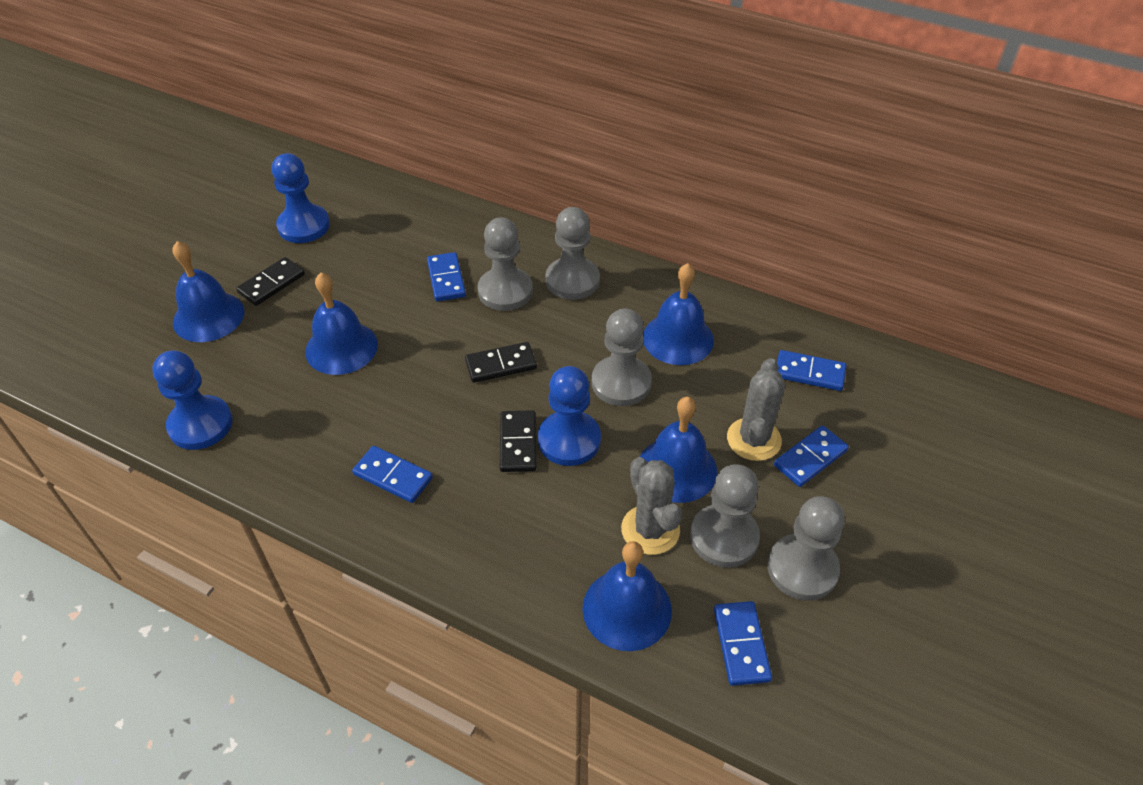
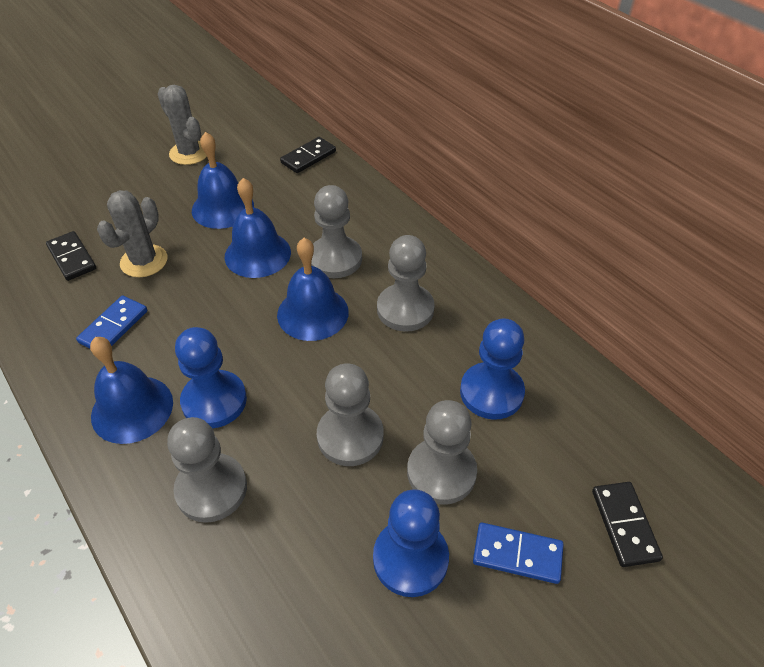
blue bell: [172,241,244,342] [305,273,378,375] [582,541,672,651] [640,397,717,503] [643,263,714,365] = 5 -> [90,337,173,444] [192,132,254,229] [225,178,291,278] [277,238,349,341] = 4
blue domino: [352,446,433,503] [427,252,466,301] [714,601,772,686] [774,425,849,487] [777,350,846,391] = 5 -> [76,296,147,349] [473,523,564,584] = 2

